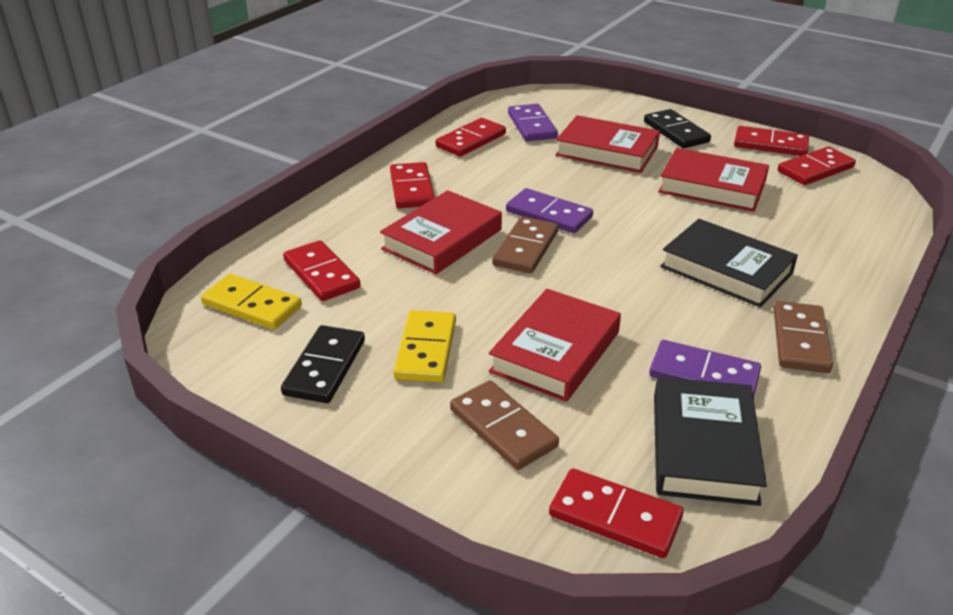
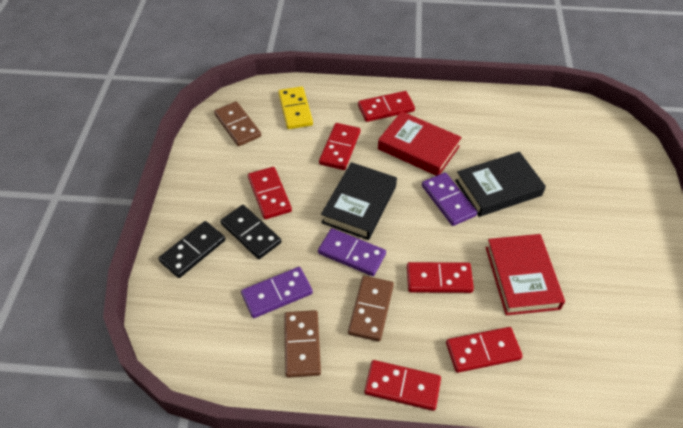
red book: [380,190,502,274] [489,289,621,402] [555,115,660,173] [658,148,769,212] = 4 -> [378,111,462,176] [486,234,565,315] = 2
yellow domino: [201,274,302,329] [393,310,456,382] = 2 -> [278,86,313,129] = 1

